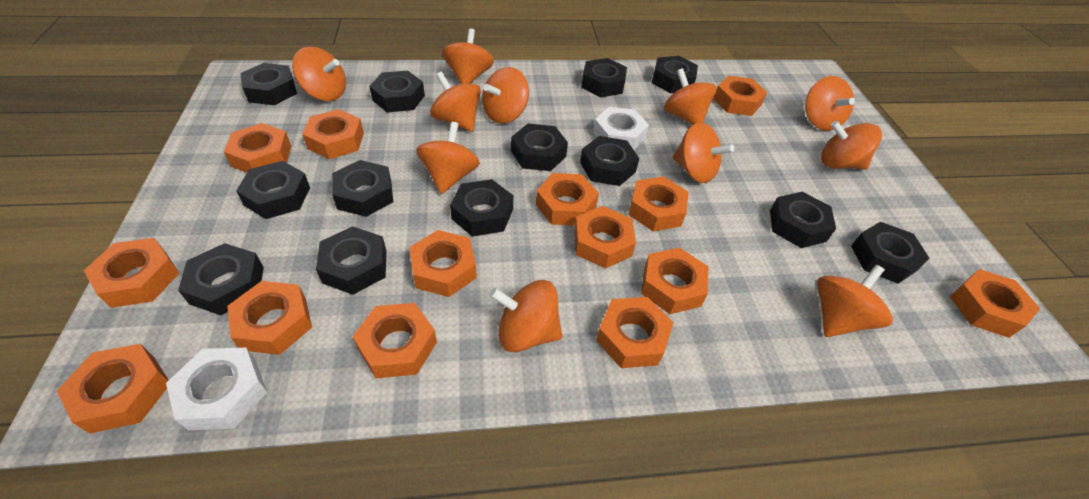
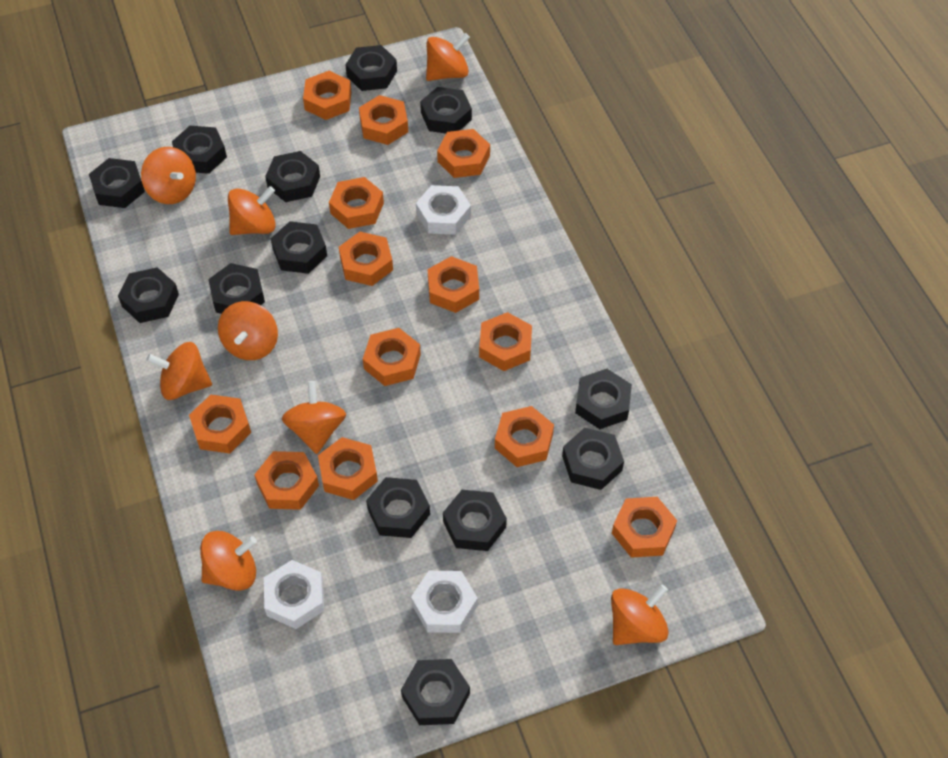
orange nut: [57,344,169,434] [84,238,179,308] [224,123,291,173] [227,281,312,355] [302,109,364,159] [353,303,437,378] [409,230,477,297] [536,173,599,226] [574,206,636,269] [596,297,673,368] [629,176,689,231] [641,248,708,314] [713,76,767,116] [950,269,1040,338] = 14 -> [189,395,251,454] [254,451,319,510] [303,71,352,120] [318,437,378,500] [329,177,384,229] [339,232,393,286] [359,95,408,145] [363,328,421,386] [428,256,479,313] [437,129,490,178] [479,312,532,371] [495,406,554,467] [612,497,677,558] = 13
orange spinning top: [292,47,346,101] [416,122,480,194] [430,71,481,132] [442,28,494,84] [482,67,529,124] [490,280,562,352] [663,68,717,125] [672,122,734,183] [805,76,855,131] [817,265,893,337] [821,121,882,170] = 11 -> [141,147,196,204] [146,342,212,400] [200,531,257,591] [218,301,278,360] [228,186,276,235] [282,381,346,454] [426,33,470,81] [611,584,669,645] = 8
white nut: [166,348,267,430] [593,107,649,150] = 2 -> [264,560,324,629] [411,571,478,633] [416,185,471,235] = 3

